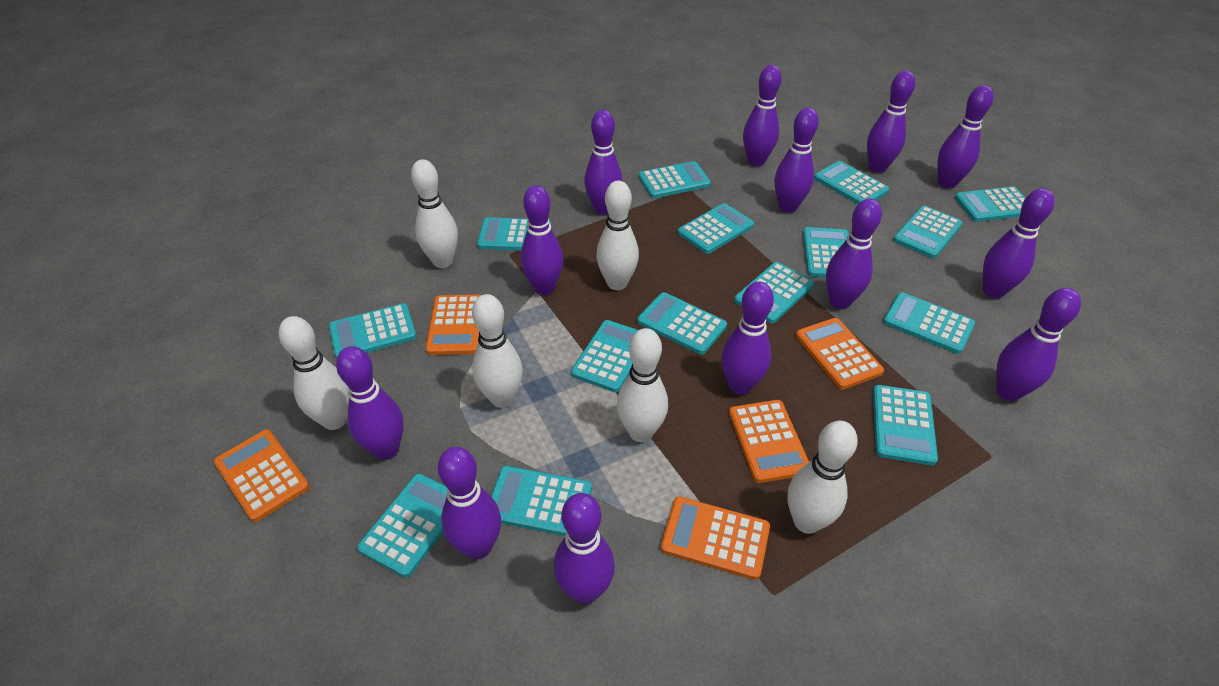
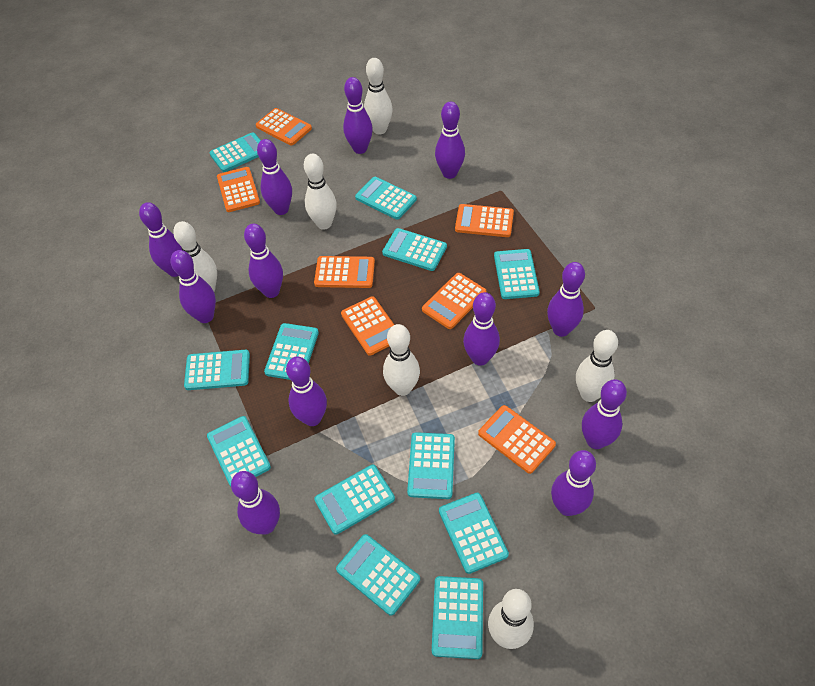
orange calculator: [214,430,310,522] [425,295,481,355] [661,497,770,580] [729,400,809,483] [796,318,884,390] = 5 -> [217,167,260,212] [256,108,312,146] [314,256,375,288] [341,296,394,356] [422,273,486,329] [455,204,514,237] [478,405,556,474] = 7
purple bowling pin: [336,346,404,460] [438,447,501,559] [521,185,563,295] [554,493,615,604] [584,110,622,215] [721,282,774,395] [743,65,781,167] [775,108,819,213] [826,198,882,309] [867,71,915,173] [938,85,993,188] [983,188,1055,298] [996,288,1081,401] = 13 -> [139,202,182,277] [170,250,216,323] [231,471,280,534] [244,224,283,298] [257,139,292,215] [286,357,327,426] [343,77,373,154] [435,101,465,179] [463,292,500,366] [547,262,585,337] [551,450,596,516] [582,379,627,449] = 12
turquoise calculator: [329,303,417,359] [357,474,447,578] [477,217,551,251] [491,466,592,536] [571,320,638,392] [637,292,727,355] [639,161,711,198] [678,203,754,254] [734,262,814,323] [803,227,849,278] [814,161,889,204] [873,385,938,465] [883,292,975,354] [893,206,962,259] [955,186,1025,222] = 15 -> [184,350,250,390] [207,416,271,486] [209,132,261,172] [264,323,319,380] [314,465,395,535] [336,534,420,616] [355,177,417,220] [382,228,447,271] [407,432,455,499] [432,576,483,659] [439,493,509,574] [494,249,540,299] = 12

